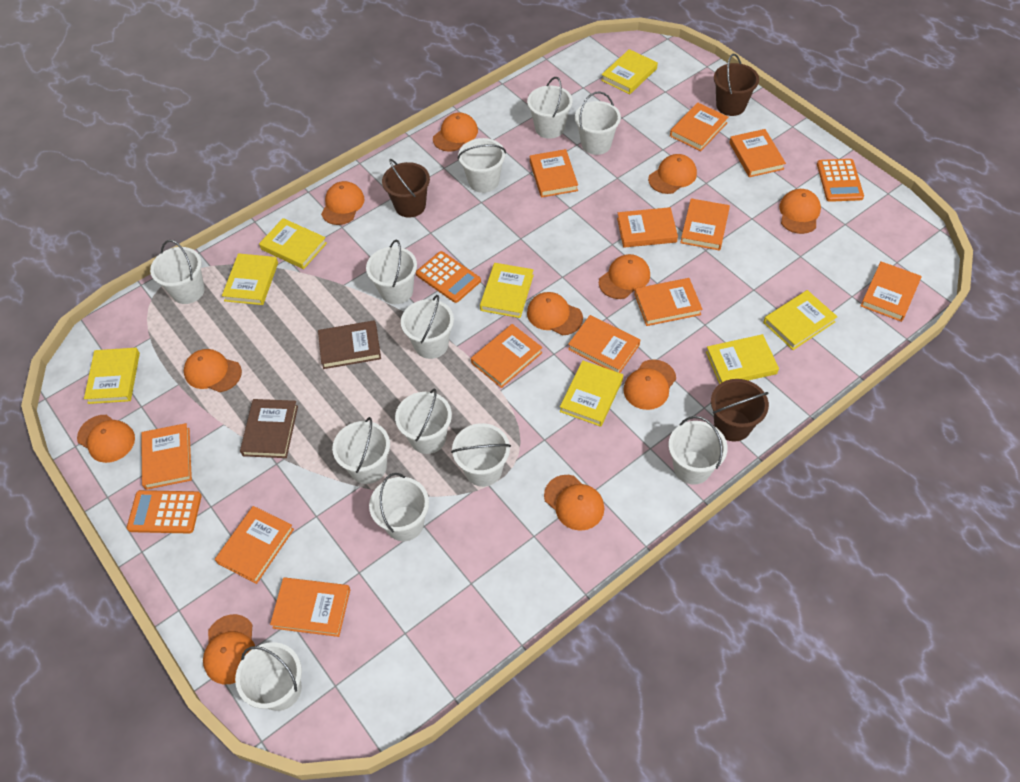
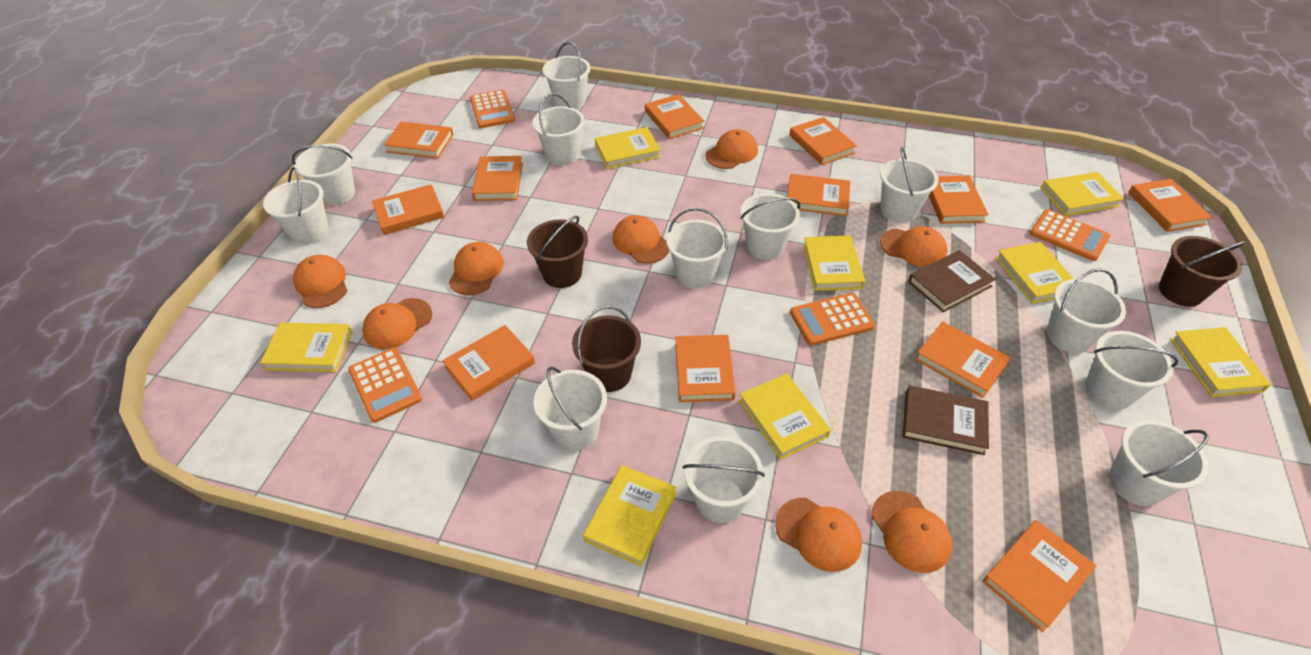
orange calculator: [127,490,202,533] [416,251,481,303] [817,159,864,202] = 3 -> [348,348,422,423] [470,90,515,128] [790,293,875,345] [1030,209,1110,261] = 4
orange cap: [77,415,135,463] [184,349,242,392] [203,614,255,684] [321,181,365,225] [433,113,478,152] [527,292,583,335] [544,475,604,531] [599,254,650,299] [623,359,676,410] [648,154,697,194] [779,189,821,234] = 11 -> [293,255,348,308] [362,298,432,349] [449,242,504,295] [613,215,669,263] [705,129,758,169] [775,498,862,572] [871,491,952,573] [880,226,947,267] = 8

